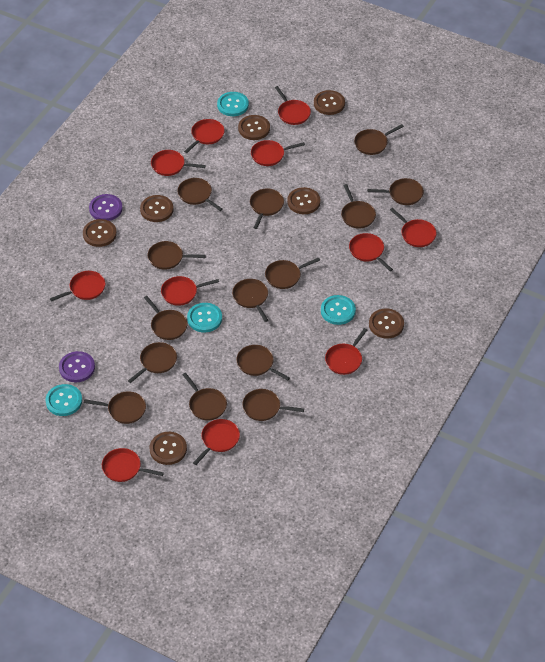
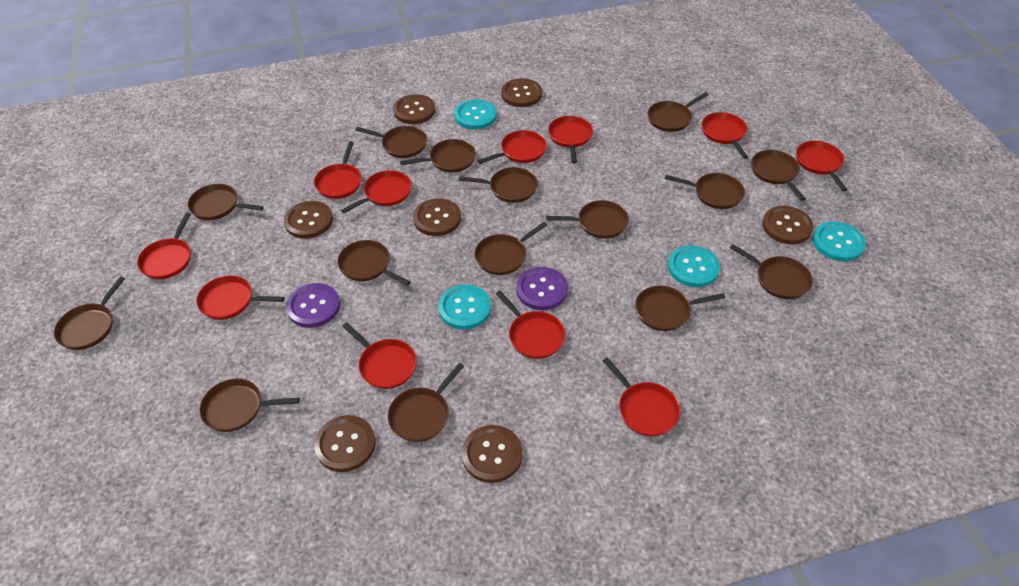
brown pan: [84,391,146,424] [128,342,177,383] [144,296,187,340] [148,241,206,270] [178,178,223,211] [183,373,227,420] [232,279,268,322] [236,345,290,381] [242,389,304,421] [250,189,284,229] [265,257,320,289] [341,184,376,229] [354,124,404,155] [367,178,424,205] = 14 -> [54,276,125,350] [187,184,264,220] [199,379,299,432] [337,240,411,286] [356,126,427,158] [387,363,464,442] [400,139,476,173] [459,167,538,203] [474,222,547,275] [546,200,629,239] [635,286,725,331] [648,92,708,132] [665,173,745,209] [730,244,813,299] [751,150,806,201] = 15

